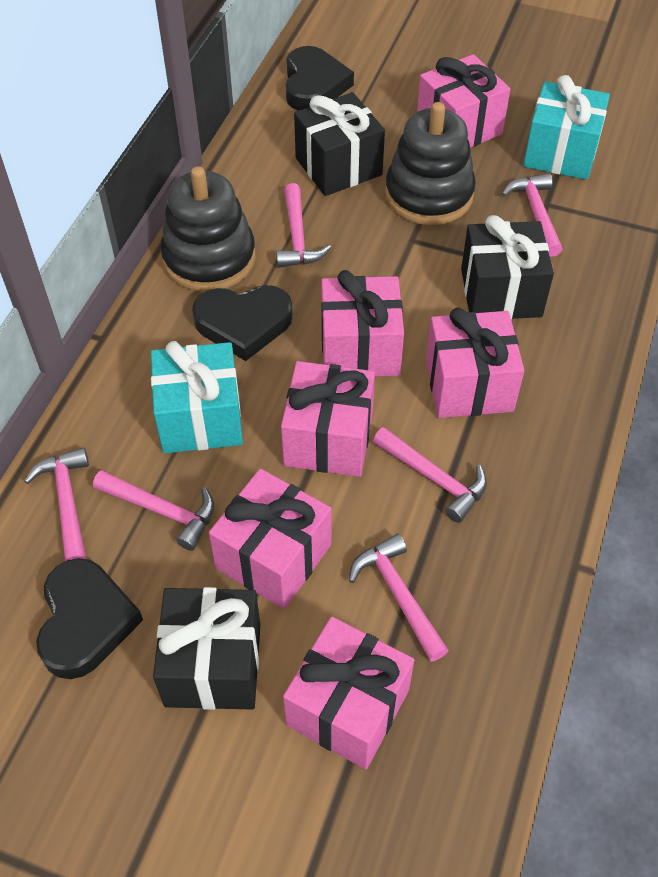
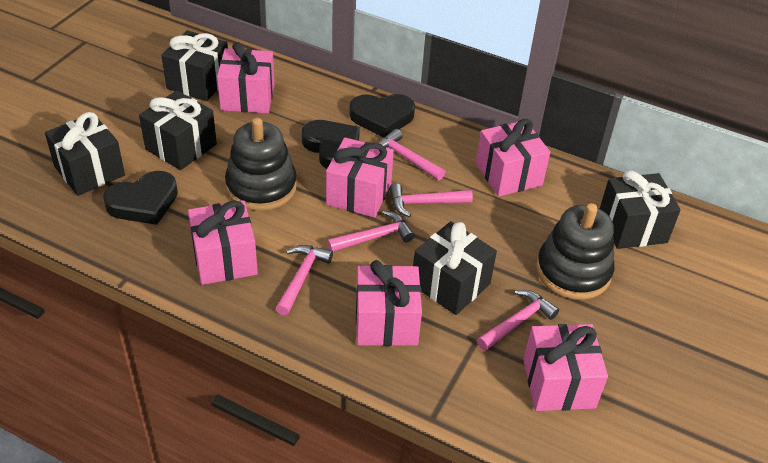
black gift: [153,587,260,710] [294,92,385,196] [461,215,554,319] = 3 -> [45,112,125,196] [139,90,217,170] [161,30,228,101] [413,221,497,315] [600,170,680,249] = 5
pink hammer: [24,447,89,561] [93,470,214,551] [276,183,331,268] [349,534,449,662] [373,427,487,523] [502,173,563,257] = 6 -> [275,245,333,315] [327,211,415,252] [378,129,445,180] [389,183,473,217] [477,290,559,351] = 5
turquoise gift: [151,341,243,453] [523,75,610,180] = 2 -> none = 0

